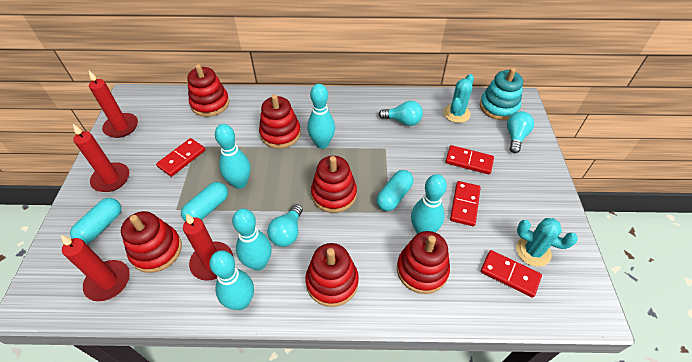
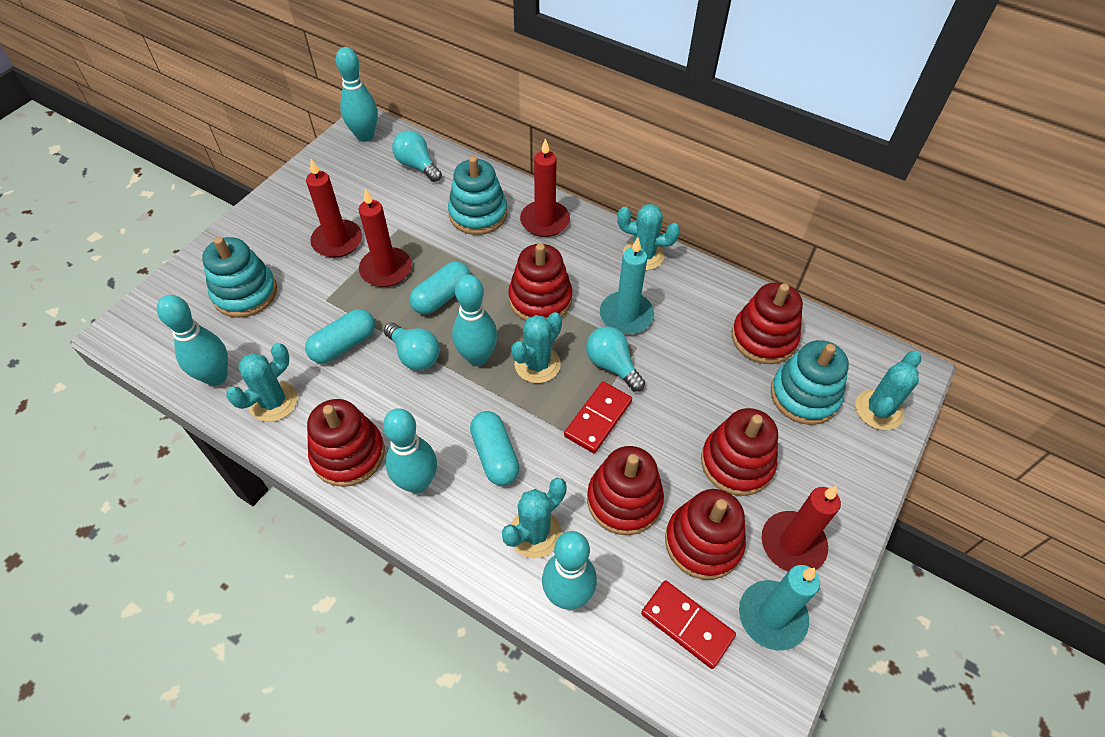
red domino: [156,138,205,177] [445,145,494,175] [450,181,481,226] [481,250,542,298] = 4 -> [564,382,632,453] [641,580,736,669] = 2
turquoise cactus: [444,74,474,123] [516,218,578,267] = 2 -> [226,343,298,422] [502,478,567,559] [511,312,562,383] [617,204,680,271] [855,351,921,430] = 5
turquoise candle: none = 0 -> [600,237,654,334] [739,565,820,650] = 2
turquoise stacking toy: [480,68,523,120] = 1 -> [202,237,277,318] [448,156,507,235] [771,340,849,425] = 3

